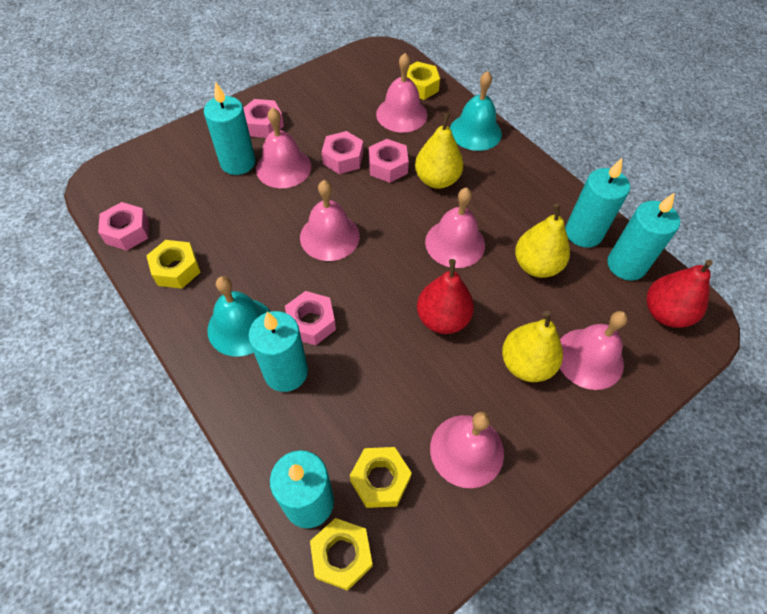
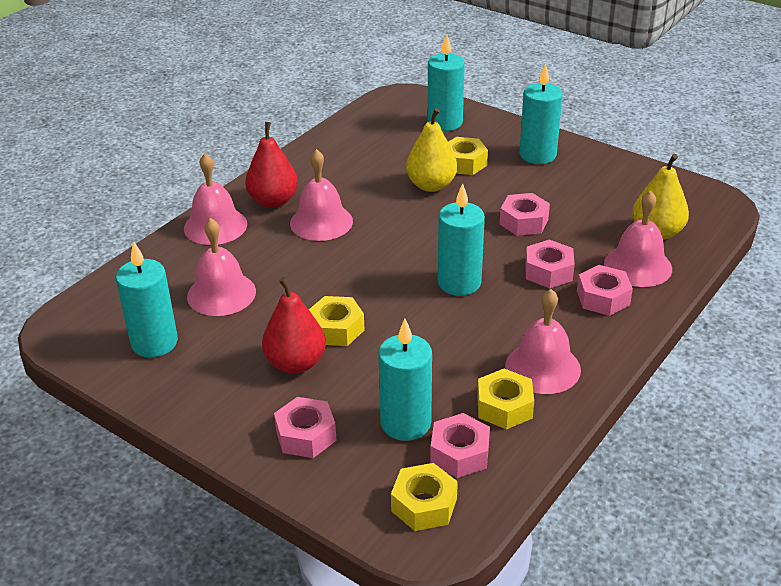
pink bell: [256,107,311,188] [300,180,360,261] [376,53,427,133] [425,187,485,268] [430,412,504,488] [560,311,628,390] = 6 -> [184,153,247,245] [187,218,256,316] [290,149,353,241] [505,289,581,394] [604,190,672,287] = 5
turquoise bell: [207,276,271,357] [450,71,502,151] = 2 -> none = 0
yellow pear: [415,112,463,189] [502,311,563,382] [515,203,570,278] = 3 -> [406,108,457,192] [632,154,689,240] = 2

